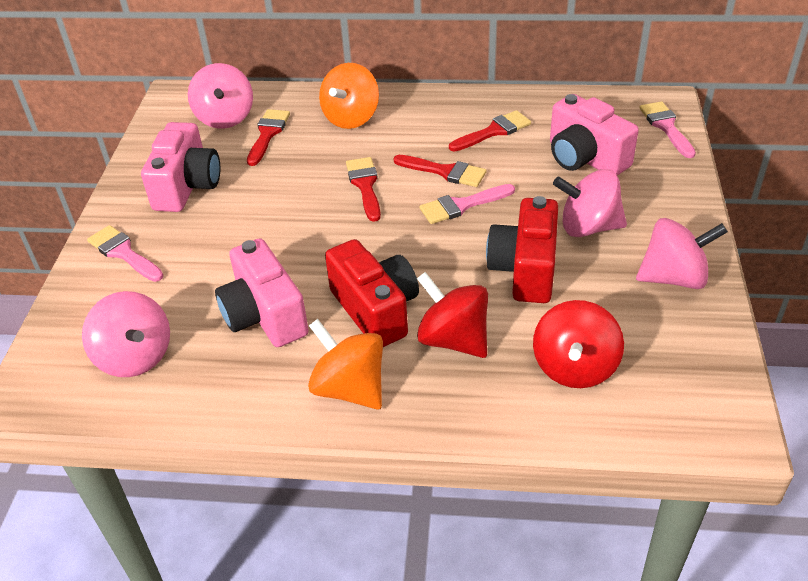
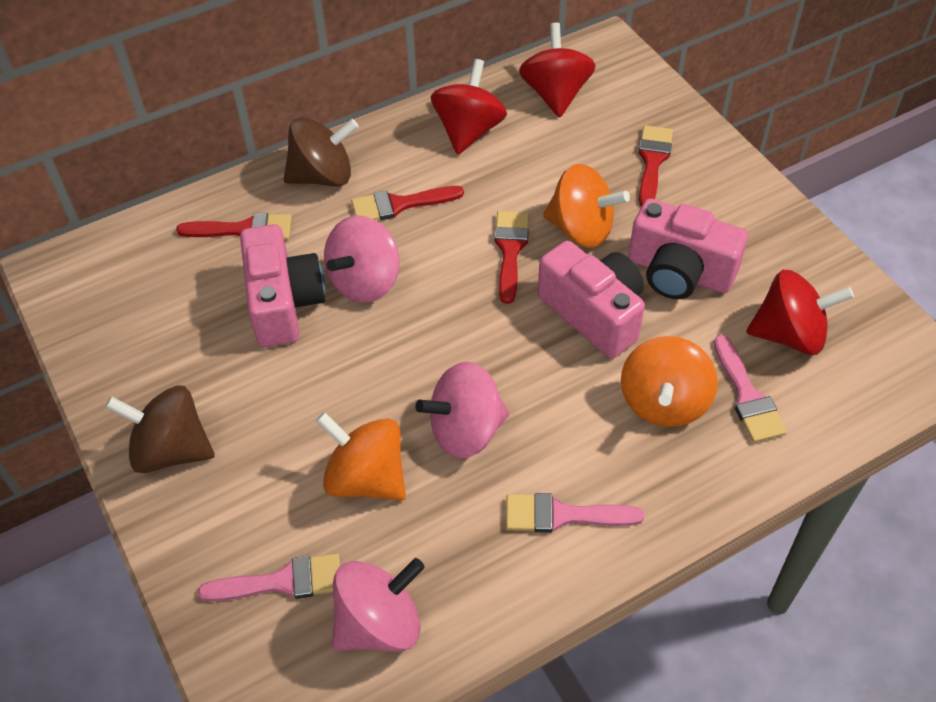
brown spinning top: none = 0 -> [105,385,215,473] [283,118,359,187] = 2
orange spinning top: [308,319,383,410] [319,63,379,129] = 2 -> [316,412,406,501] [543,164,630,248] [621,336,718,427] = 3
pink spinning top: [82,291,170,377] [188,63,253,129] [553,169,627,237] [636,218,728,289] = 4 -> [324,215,399,303] [332,558,425,652] [415,362,509,458] = 3
red camera: [325,239,419,347] [486,196,558,303] = 2 -> none = 0
red spinning top: [417,272,488,358] [533,300,624,388] = 2 -> [431,59,507,155] [519,23,596,118] [746,270,854,355] = 3

